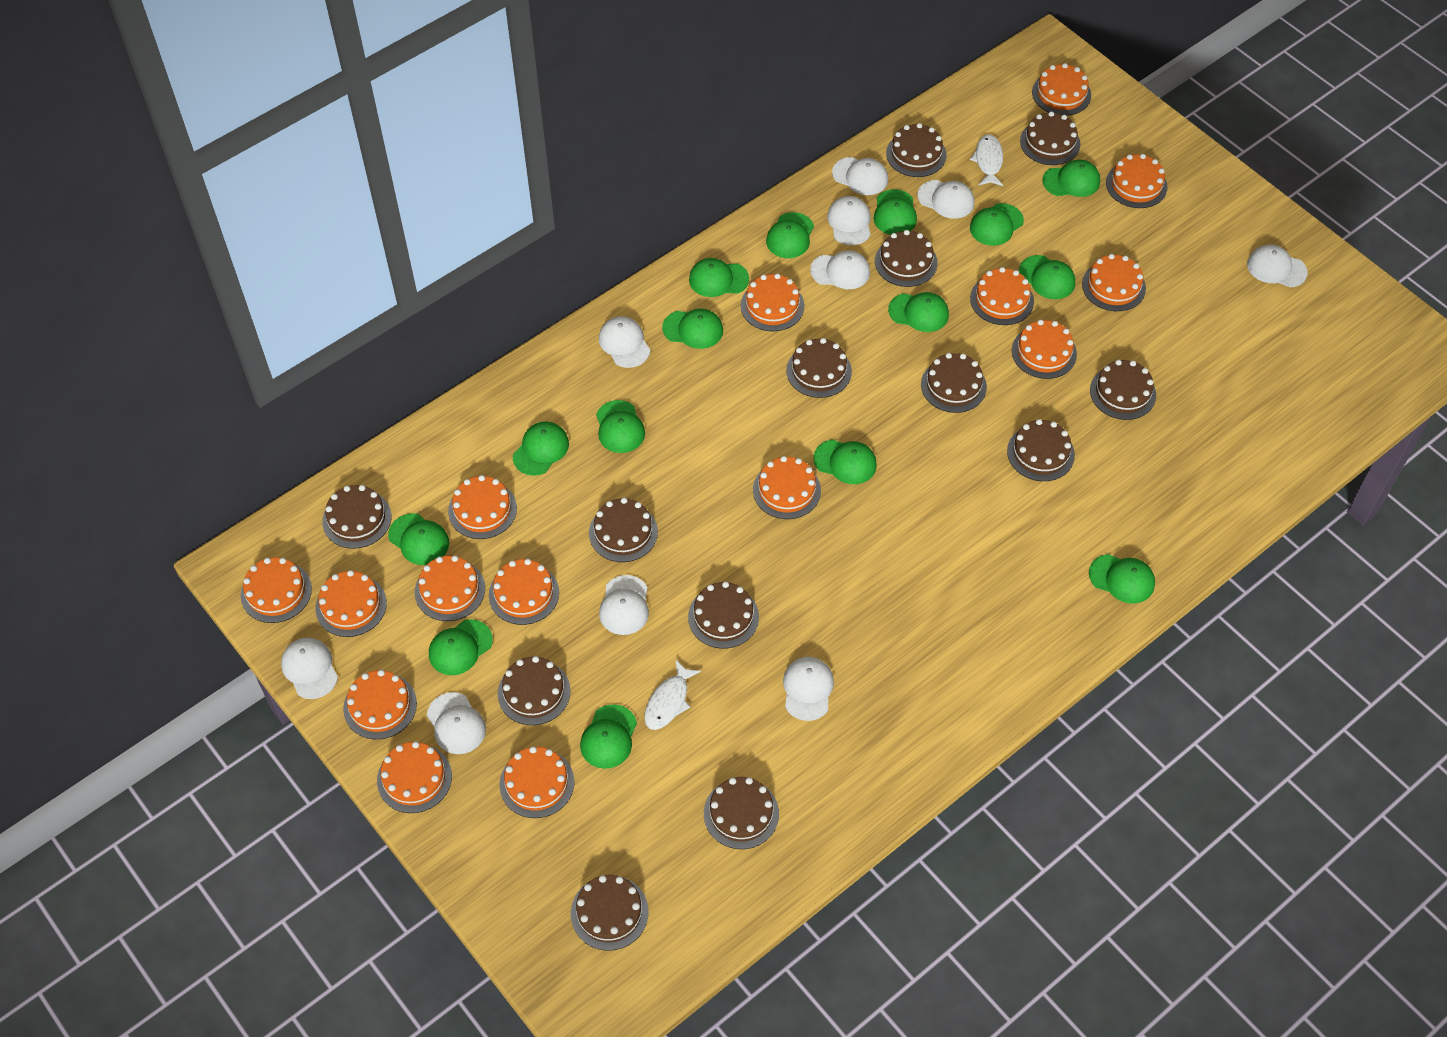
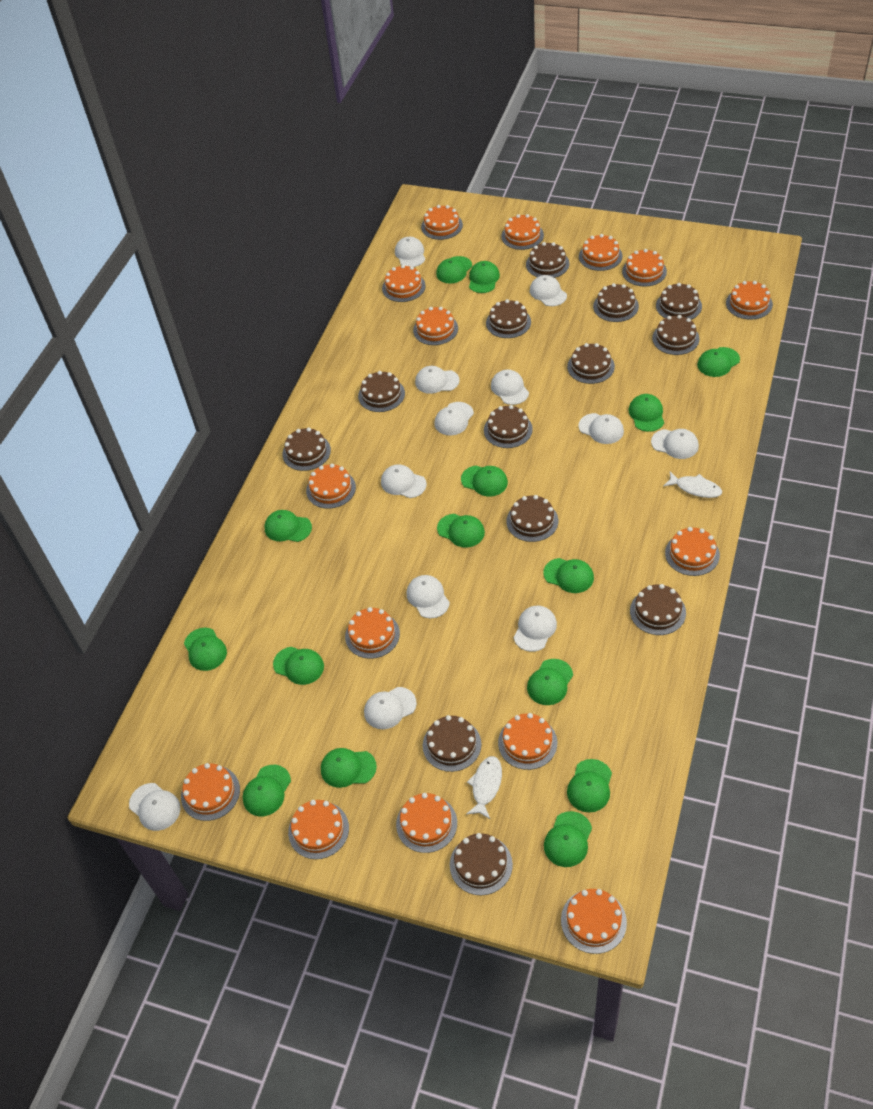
white cap: [281,638,338,699] [427,692,486,754] [599,316,650,368] [599,575,649,635] [783,657,834,721] [810,250,870,289] [827,196,871,245] [832,157,888,195] [918,180,974,219] [1247,245,1308,287] = 10 -> [129,783,181,831] [364,687,417,729] [381,464,427,498] [395,237,425,267] [406,575,450,618] [415,366,460,394] [434,402,474,435] [491,369,529,405] [514,606,557,652] [530,275,567,306] [578,413,624,444] [651,429,699,459] = 12

